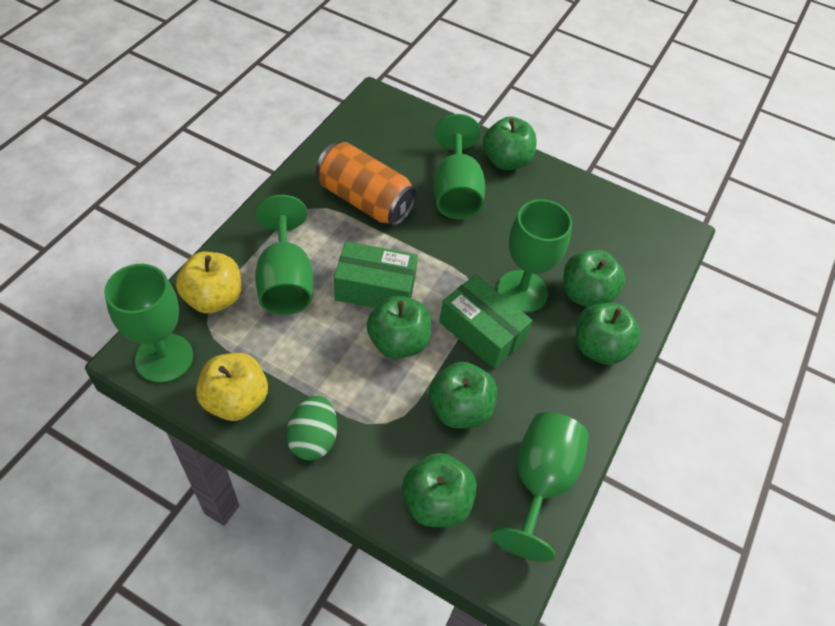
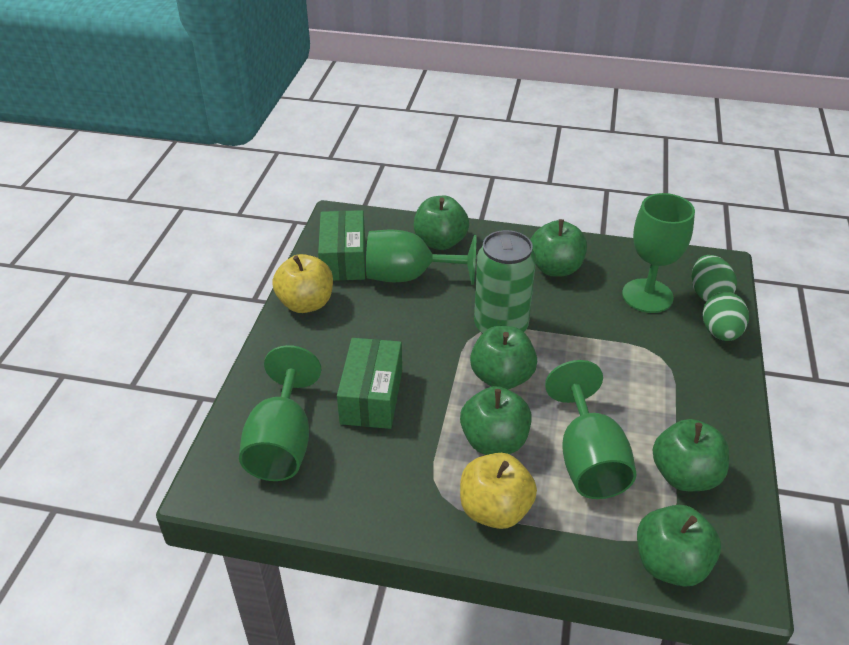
green can: none = 0 -> [474,230,536,333] = 1
green egg: [286,395,337,460] = 1 -> [692,255,737,302] [702,292,749,341] = 2
green goblet: [104,264,193,383] [255,195,313,315] [434,114,485,219] [492,412,589,562] [497,199,572,313] = 5 -> [239,345,321,481] [366,229,476,285] [545,360,637,499] [622,193,695,313] = 4
orange can: [316,142,417,226] = 1 -> none = 0

